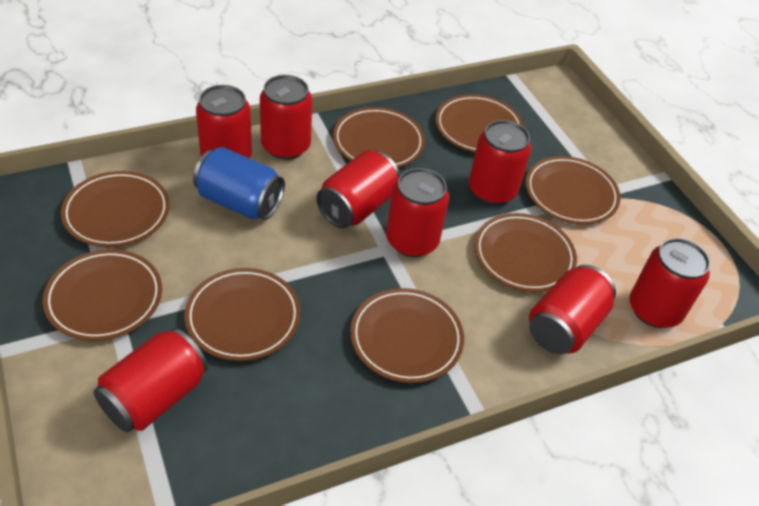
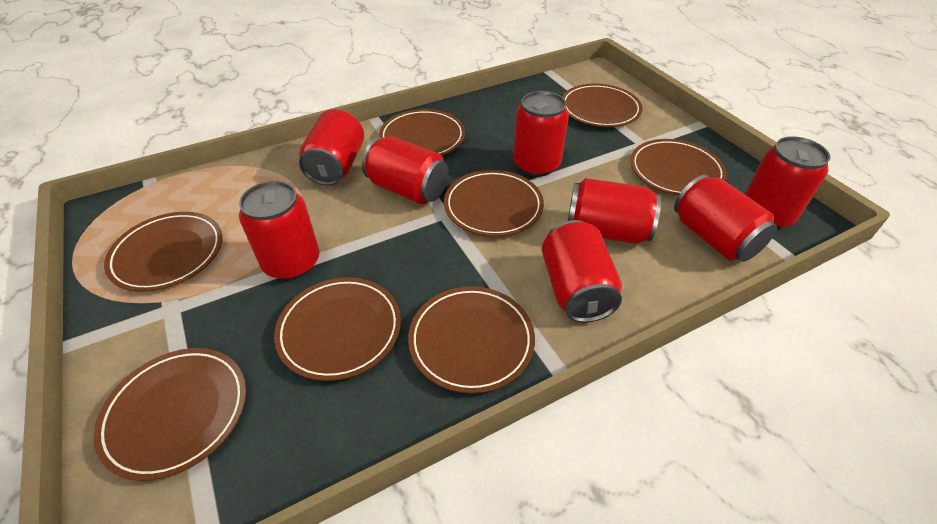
blue can: [193,147,285,220] = 1 -> none = 0

